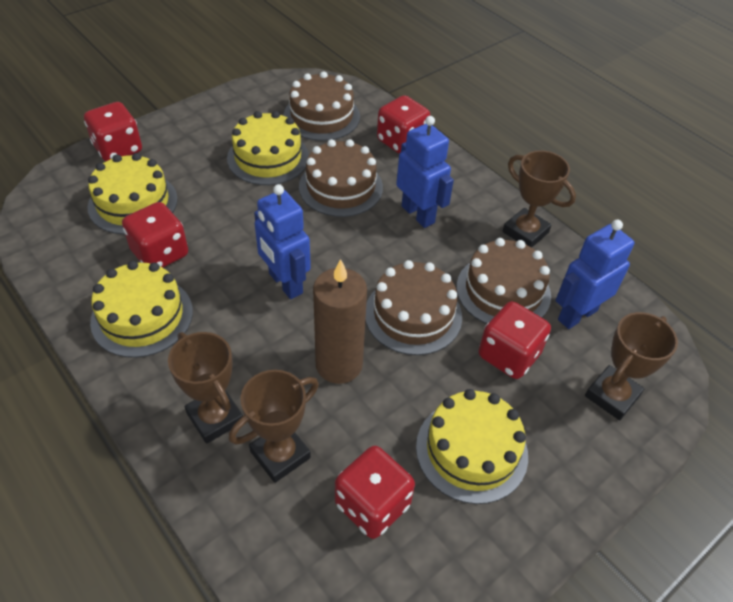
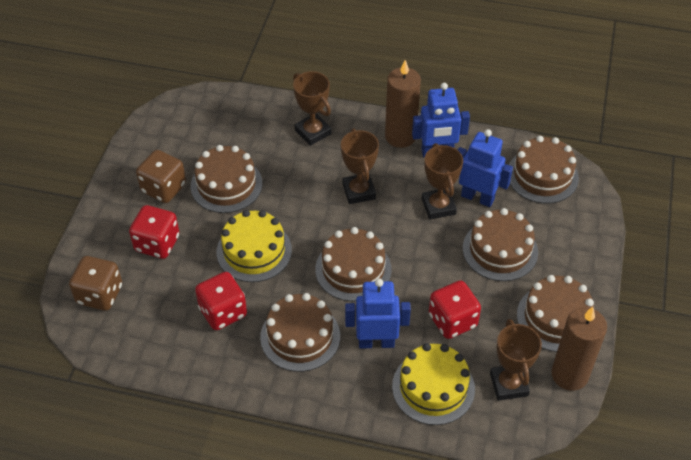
brown cake: [284,71,360,141] [299,139,383,217] [366,260,462,355] [456,238,551,324] = 4 -> [191,145,262,213] [260,293,340,372] [315,227,392,301] [463,208,538,281] [509,136,579,204] [517,275,594,352] = 6
brown candle: [313,259,367,384] = 1 -> [385,60,421,148] [551,307,607,391] = 2
brown dice: none = 0 -> [69,256,122,311] [136,150,186,203] = 2
red dice: [84,102,142,161] [122,202,188,268] [335,446,415,539] [377,95,430,154] [478,301,551,379] = 5 -> [129,205,179,259] [195,272,247,330] [429,281,481,339] = 3
yellow cake: [88,153,178,234] [90,261,193,358] [227,111,309,185] [416,389,528,504] = 4 -> [217,210,292,282] [392,343,475,425] = 2

